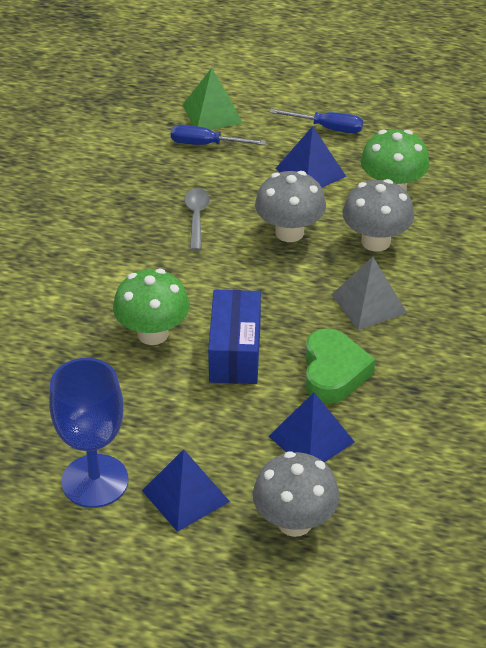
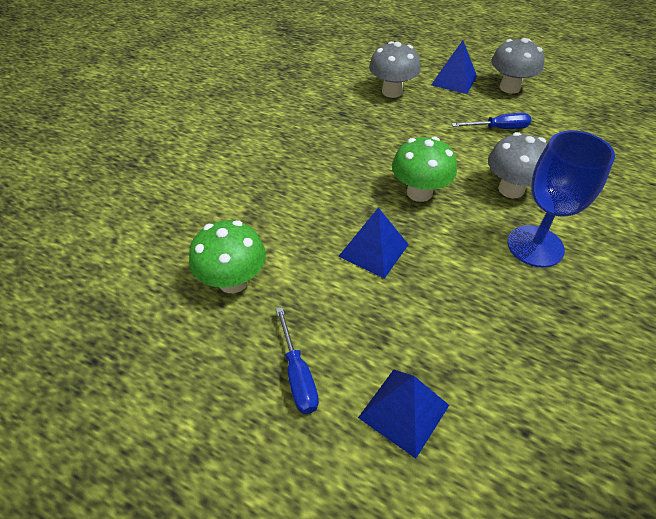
blue box: [208,290,261,384] = 1 -> none = 0
green heart: [305,328,375,404] = 1 -> none = 0
green pyramid: [182,68,243,130] = 1 -> none = 0
grey pyramid: [331,257,407,330] = 1 -> none = 0
grey spoon: [184,188,210,251] = 1 -> none = 0

